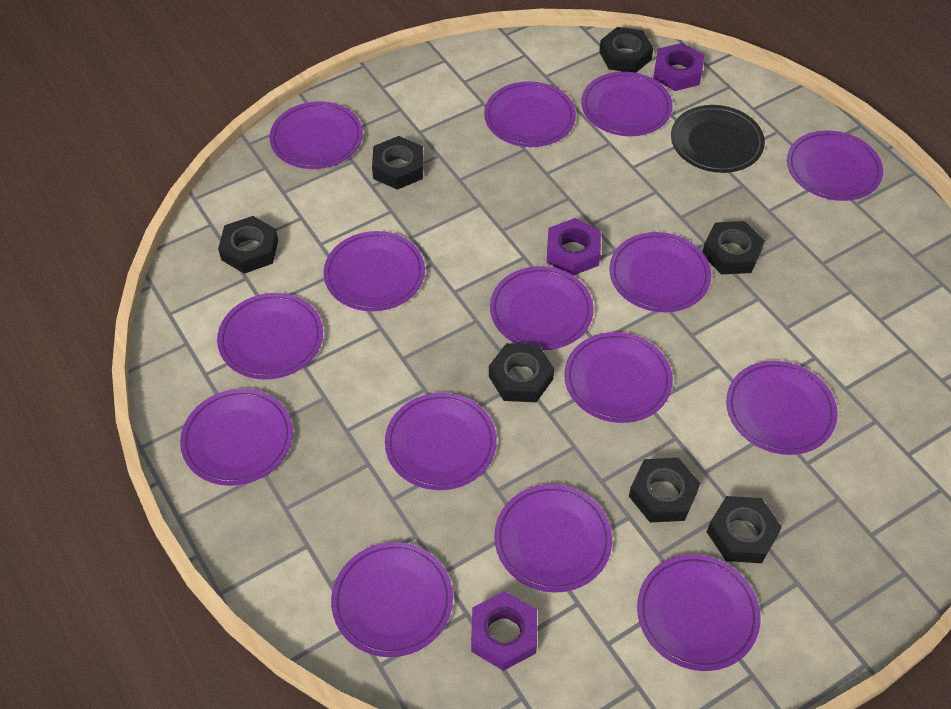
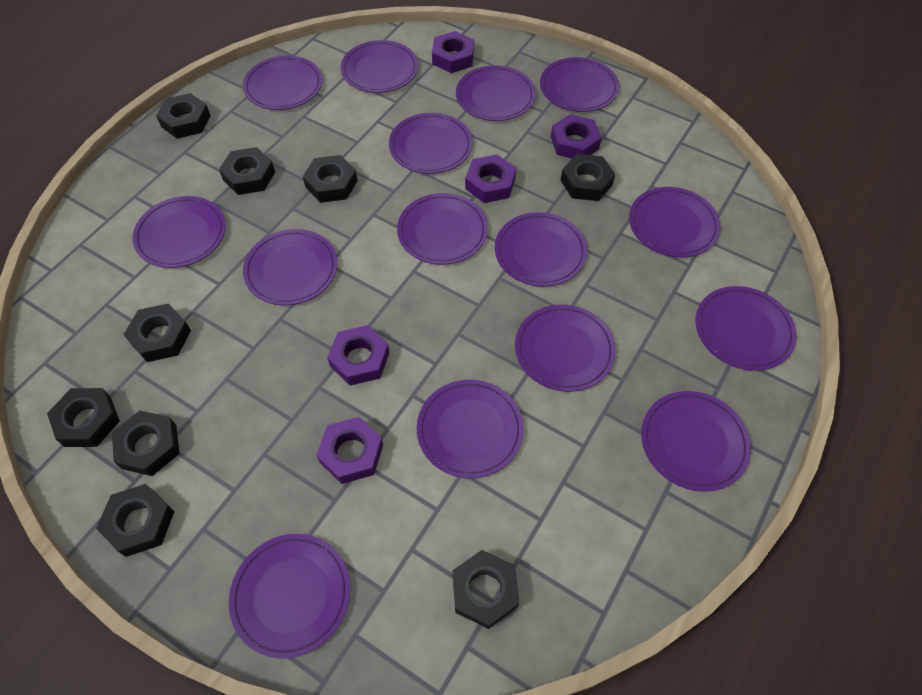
black nut: [218,216,278,274] [372,136,424,190] [489,343,554,402] [599,27,653,73] [629,458,700,523] [703,221,765,274] [707,496,782,563] = 7 -> [47,388,120,447] [96,484,174,557] [112,411,180,476] [124,304,191,362] [156,93,211,139] [219,147,275,195] [303,155,357,203] [452,550,519,629] [561,154,615,201] = 9
black plate: [671,105,765,173] = 1 -> none = 0
purple nut: [471,591,537,671] [547,218,601,276] [653,43,704,91] = 3 -> [316,417,383,484] [327,325,390,386] [432,31,474,73] [465,154,516,203] [551,114,601,159] = 5

